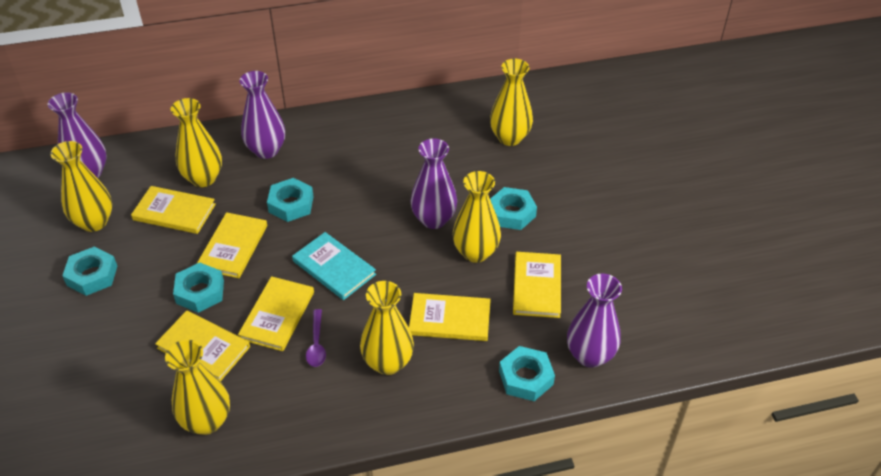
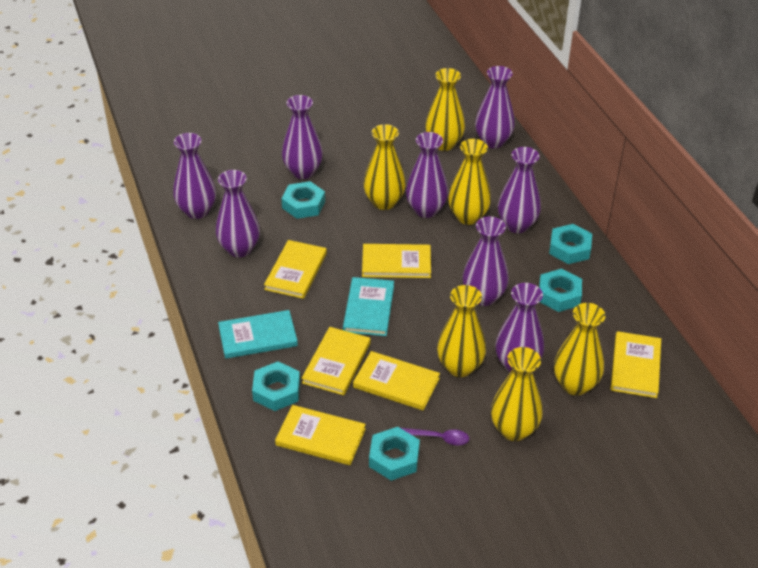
purple vase: [48,92,107,178] [239,71,285,159] [411,138,457,229] [567,274,622,368] = 4 -> [173,133,216,219] [216,170,260,257] [282,95,323,179] [406,132,448,218] [463,216,509,306] [475,66,515,148] [495,283,544,372] [498,147,541,233] = 8
turquoise book: [292,232,376,300] = 1 -> [218,310,298,359] [343,277,394,336] = 2

